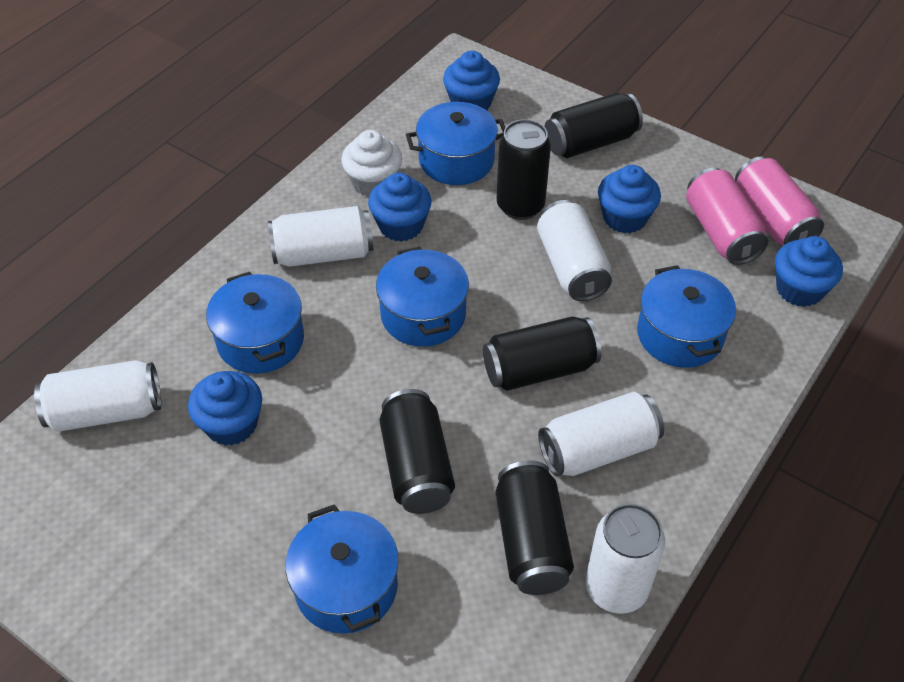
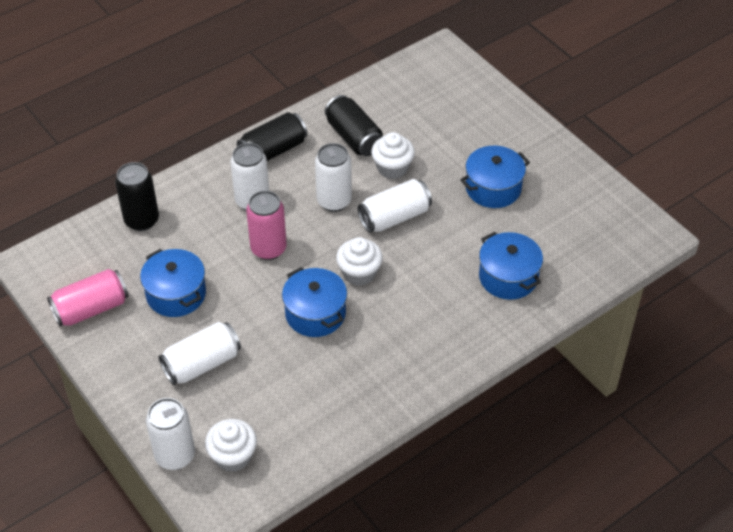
black can: [380,389,455,514] [483,316,601,391] [496,460,574,595] [497,119,551,220] [545,93,643,158] = 5 -> [115,162,159,231] [237,112,307,161] [325,95,383,156] = 3
blue cupcake: [188,371,262,446] [368,173,432,242] [443,51,500,110] [598,165,661,234] [775,236,843,307] = 5 -> none = 0
blue pot: [206,272,304,374] [285,504,399,634] [376,247,469,347] [406,102,506,185] [637,265,736,368] = 5 -> [140,249,206,317] [282,267,347,337] [460,146,530,208] [479,232,543,300] = 4
white cupcake: [341,130,402,197] = 1 -> [205,419,257,472] [336,237,383,286] [371,132,415,179] = 3

